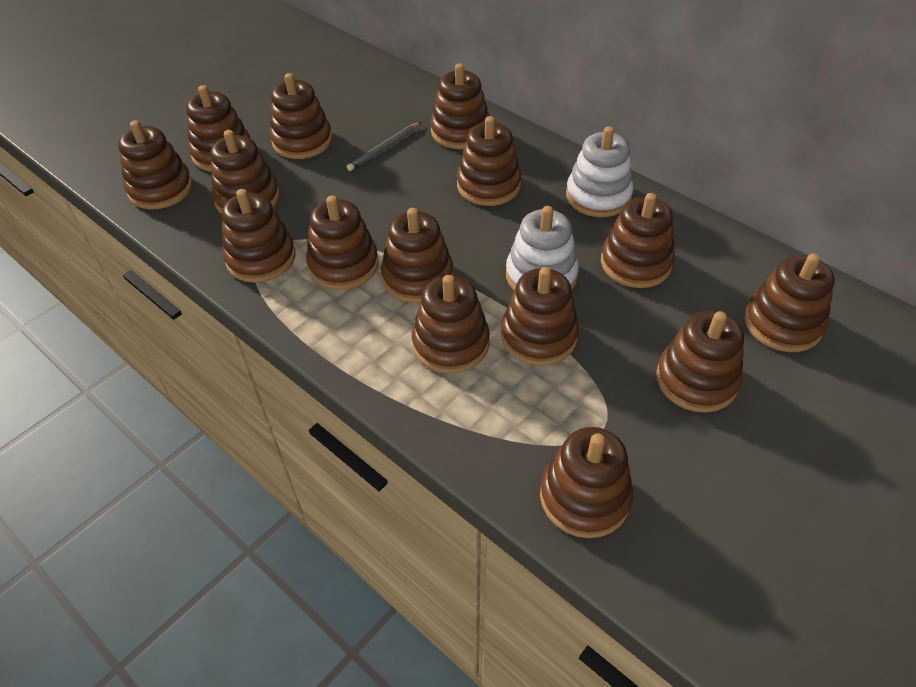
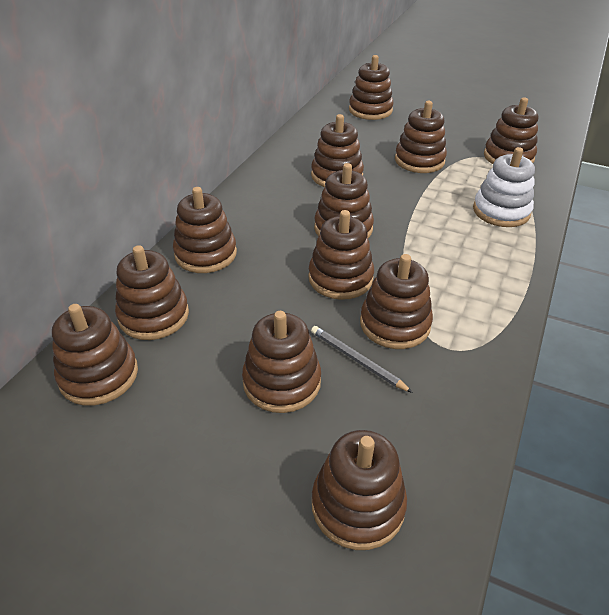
brown stacking toy: [118,120,193,209] [186,85,251,172] [210,130,280,214] [222,189,296,283] [270,73,332,159] [306,196,379,290] [381,208,454,303] [412,275,490,374] [430,63,489,149] [457,116,521,206] [501,267,579,366] [540,427,633,538] [601,193,675,288] [656,311,744,413] [744,253,835,352] = 15 -> [52,304,138,406] [115,245,189,340] [173,187,237,273] [242,311,321,413] [308,210,374,300] [311,114,364,187] [312,430,407,550] [314,163,374,238] [349,55,393,120] [360,254,433,349] [395,101,447,173] [484,97,538,164] = 12
white stacking toy: [506,206,579,290] [566,126,634,217] = 2 -> [473,147,535,227] = 1

